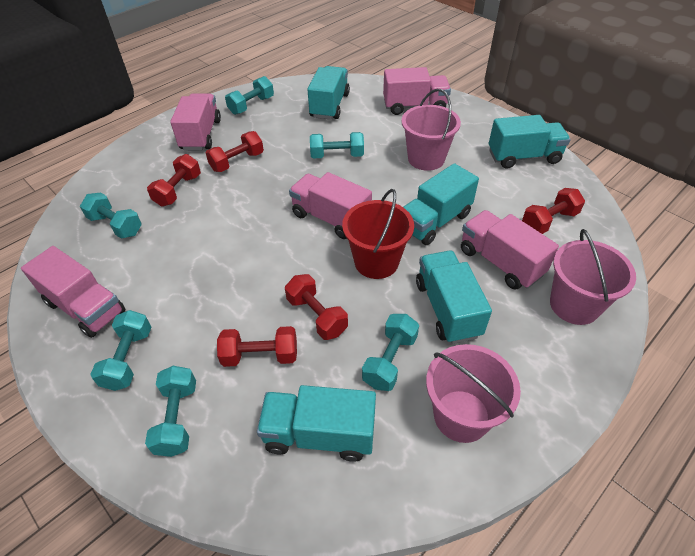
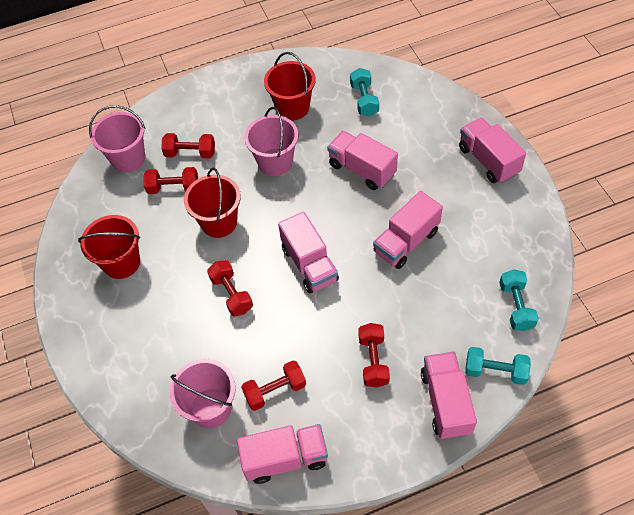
pink truck: [21,246,125,338] [170,94,221,150] [289,172,372,239] [383,67,451,115] [461,210,559,290] = 5 -> [237,424,328,484] [278,212,339,293] [327,131,398,190] [373,191,443,269] [421,352,477,439] [459,118,526,183] = 6
red bucket: [342,189,414,279] = 1 -> [78,215,140,279] [184,168,241,238] [264,52,316,120] = 3
turquoise dumbbell: [80,193,142,239] [90,310,151,391] [145,366,196,457] [225,76,274,115] [310,132,364,158] [362,314,419,391] = 6 -> [350,68,379,117] [465,347,531,385] [499,269,539,331] = 3
turquoise truck: [257,385,376,462] [307,66,350,120] [403,163,479,245] [416,250,492,344] [489,115,570,169] = 5 -> none = 0

